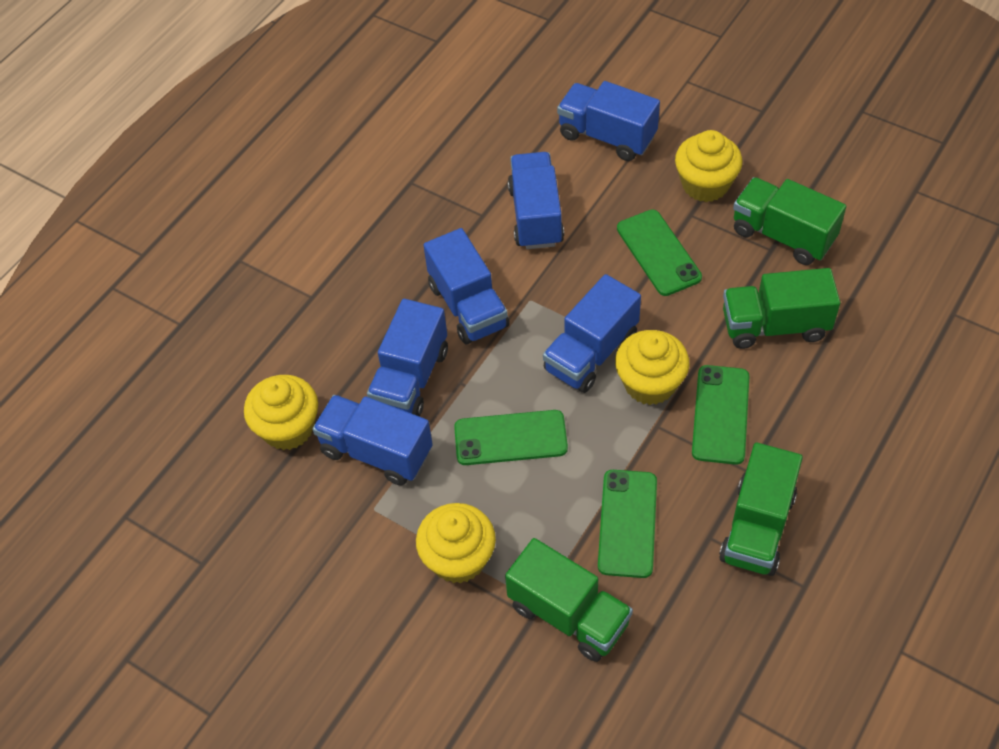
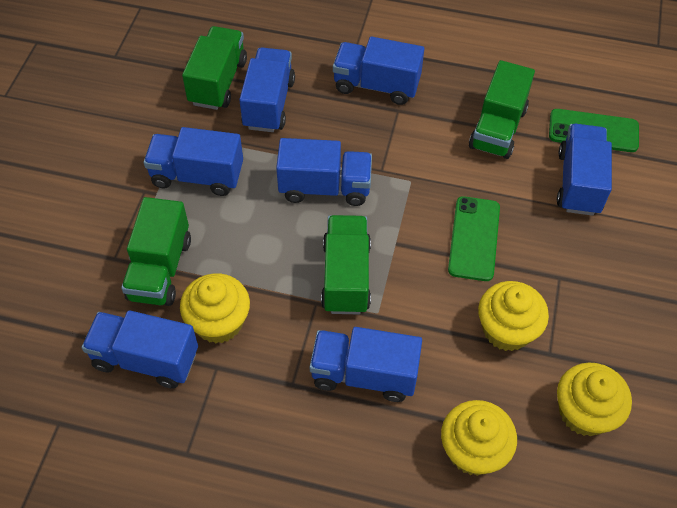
blue truck: [313,395,433,486] [367,299,448,417] [424,228,509,344] [508,152,564,249] [543,274,641,393] [557,81,660,161] = 6 -> [82,310,198,388] [144,127,243,196] [239,47,295,132] [276,138,372,206] [310,327,422,402] [333,37,424,105] [557,124,612,216] = 7
green phone: [454,410,568,465] [598,470,657,578] [617,210,702,296] [692,365,750,465] = 4 -> [448,196,500,281] [549,109,639,152] = 2

